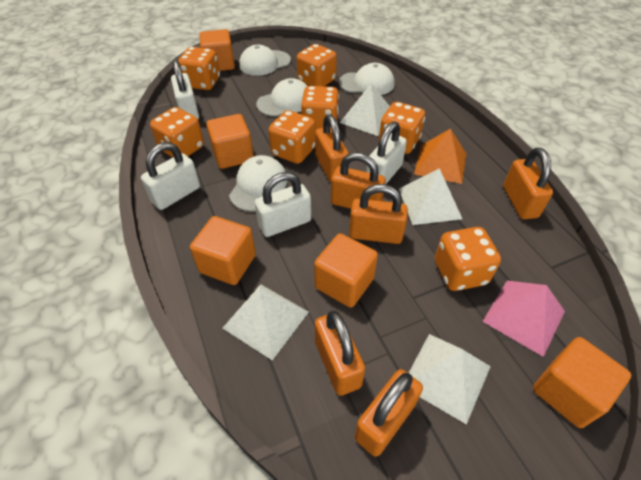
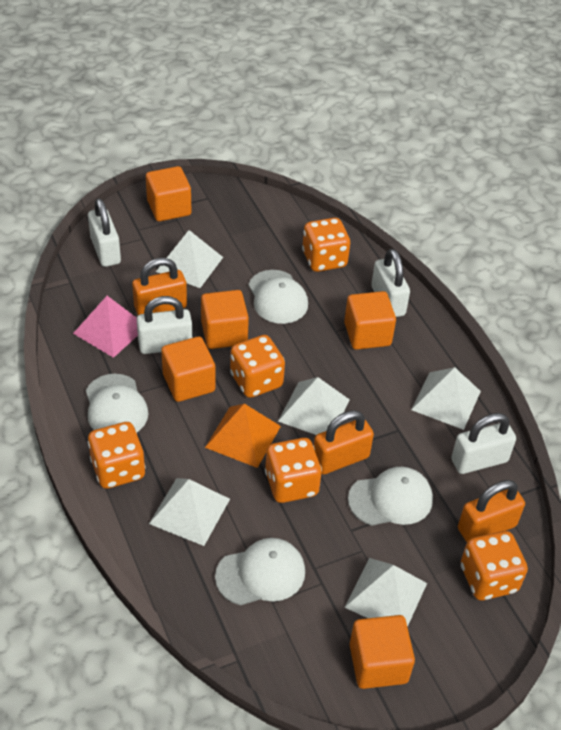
orange dice: [150,107,204,158] [178,47,220,90] [268,110,316,164] [296,44,337,86] [301,86,339,129] [379,102,425,154] [435,227,501,291] = 7 -> [88,422,146,489] [230,335,285,398] [265,438,322,503] [302,218,350,272] [461,531,528,601] = 5
orange padlock: [315,114,349,182] [315,311,365,396] [331,153,386,209] [349,184,408,244] [355,369,423,457] [503,148,553,219] = 6 -> [132,258,187,315] [314,410,374,475] [458,480,525,542] = 3
white pyramid: [222,284,309,360] [340,83,390,136] [399,168,462,225] [409,334,491,425] = 4 -> [149,478,230,546] [156,230,223,288] [278,377,350,435] [344,558,427,627] [411,367,481,430] = 5

